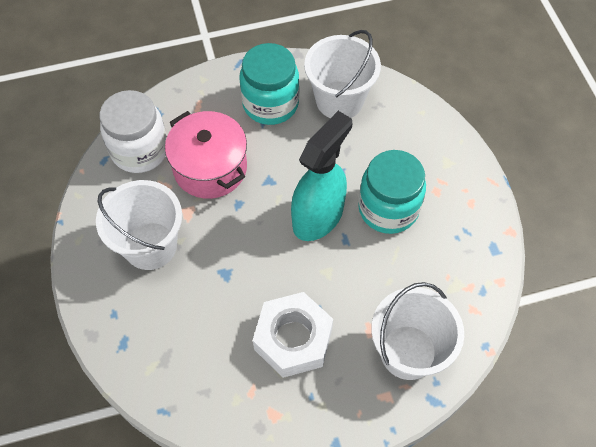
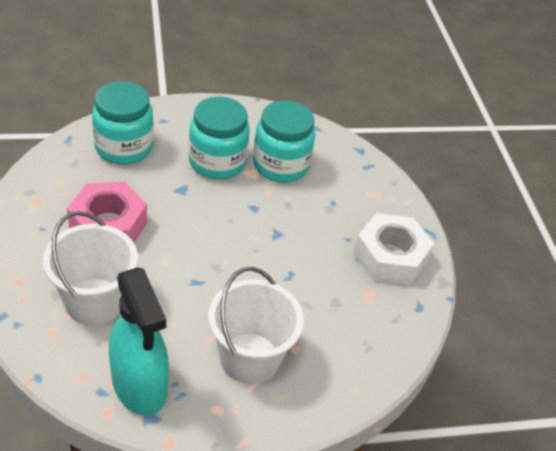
pink nut: none = 0 -> [67,182,147,243] = 1
pink pot: [165,111,247,199] = 1 -> none = 0
turquoise jar: [240,43,299,125] [358,150,426,234] = 2 -> [92,81,154,165] [188,97,250,179] [253,100,315,182] = 3
white bucket: [96,180,182,270] [304,30,381,118] [371,282,464,380] = 3 -> [43,211,138,325] [208,267,304,384] = 2
white jar: [99,90,167,173] = 1 -> none = 0

